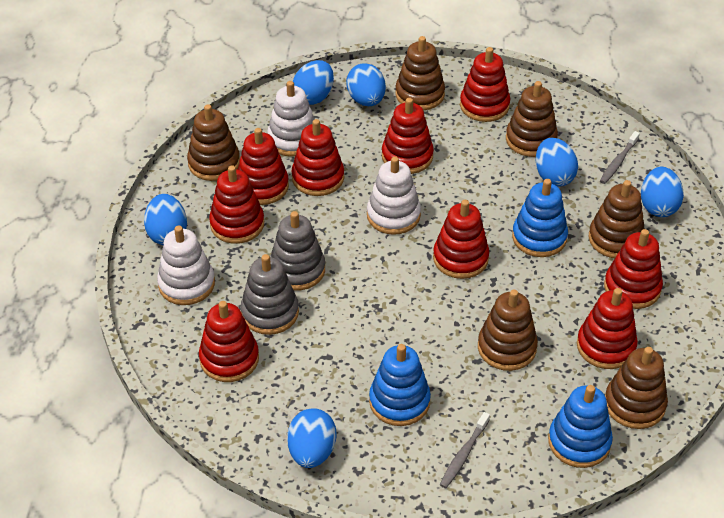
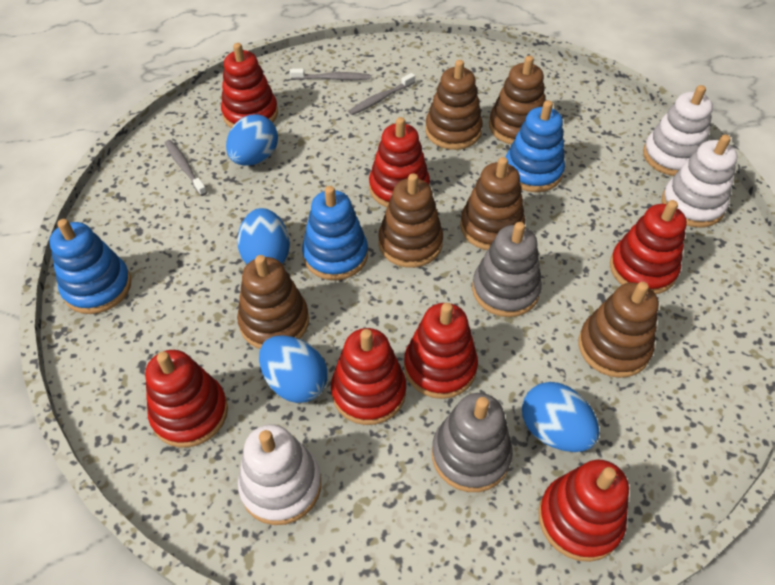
blue egg: [144,194,187,245] [287,408,336,468] [293,60,334,105] [346,63,386,106] [536,138,578,187] [641,167,684,217] = 6 -> [226,114,278,166] [237,208,290,264] [259,335,328,403] [522,382,599,452] = 4
grey toothbrush: [440,412,490,488] [600,131,640,184] = 2 -> [165,140,207,196] [290,69,370,80] [348,73,415,115] = 3
red stacking toy: [199,301,259,382] [209,165,264,244] [238,128,289,205] [292,119,344,196] [382,98,434,174] [433,200,489,279] [460,47,510,122] [577,288,638,369] [604,229,663,309] = 9 -> [145,350,228,448] [221,43,278,128] [331,328,406,425] [369,117,430,208] [404,303,478,399] [538,460,629,562] [610,200,687,294] = 7

